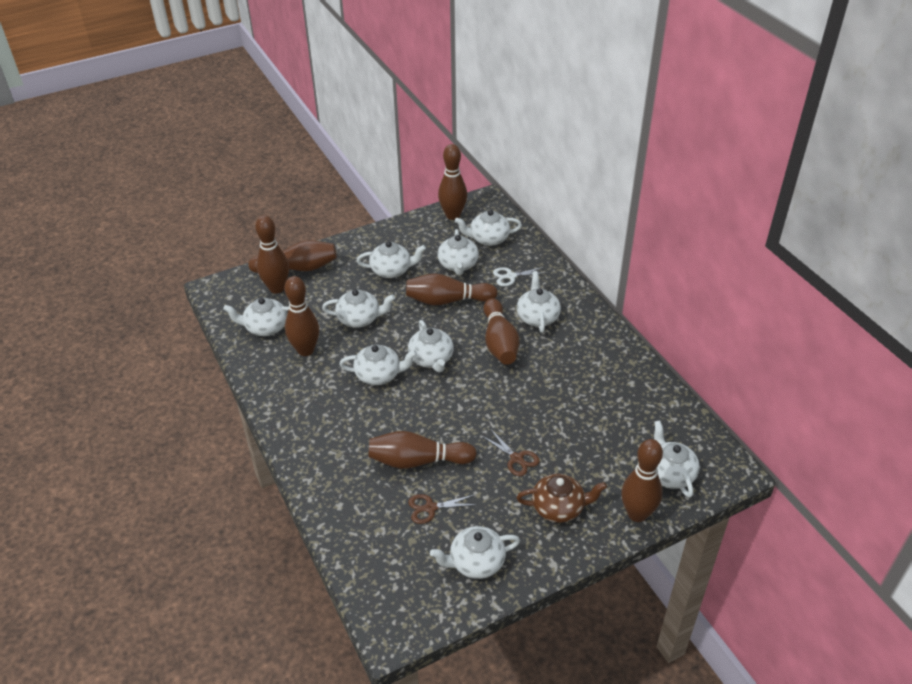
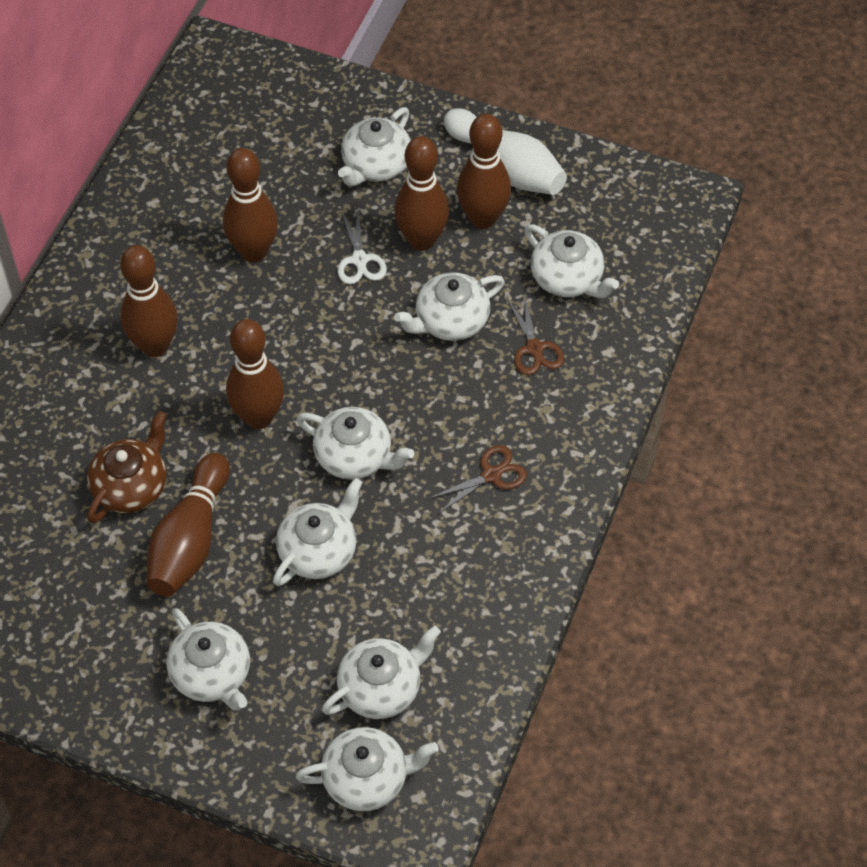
brown bowling pin: [248,240,337,273] [255,215,289,294] [284,276,319,356] [368,431,477,469] [406,273,498,305] [438,144,467,220] [484,298,519,365] [621,439,663,522] = 8 -> [120,245,178,357] [147,453,229,597] [223,148,278,262] [226,319,284,429] [395,136,449,251] [457,114,511,229] = 6
white bowling pin: none = 0 -> [444,108,567,195] = 1
white teapot: [223,298,289,336] [322,289,395,328] [339,344,417,385] [357,241,426,278] [408,320,454,372] [430,526,520,579] [437,229,479,275] [455,210,522,246] [517,271,561,333] [654,420,700,498] = 10 -> [167,608,250,710] [273,478,363,586] [296,727,439,811] [297,407,414,480] [322,626,441,719] [338,107,411,186] [394,272,505,341] [524,224,619,298] = 8

